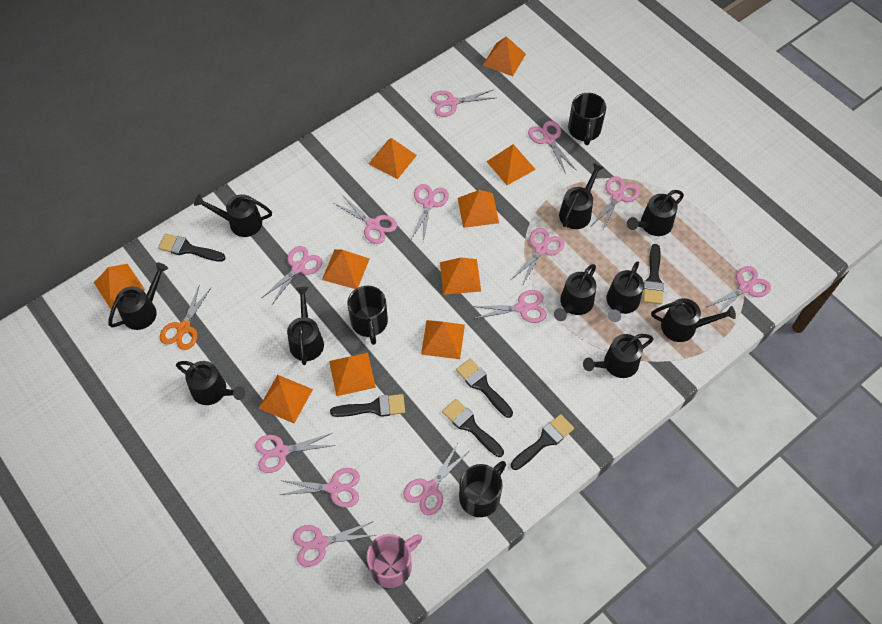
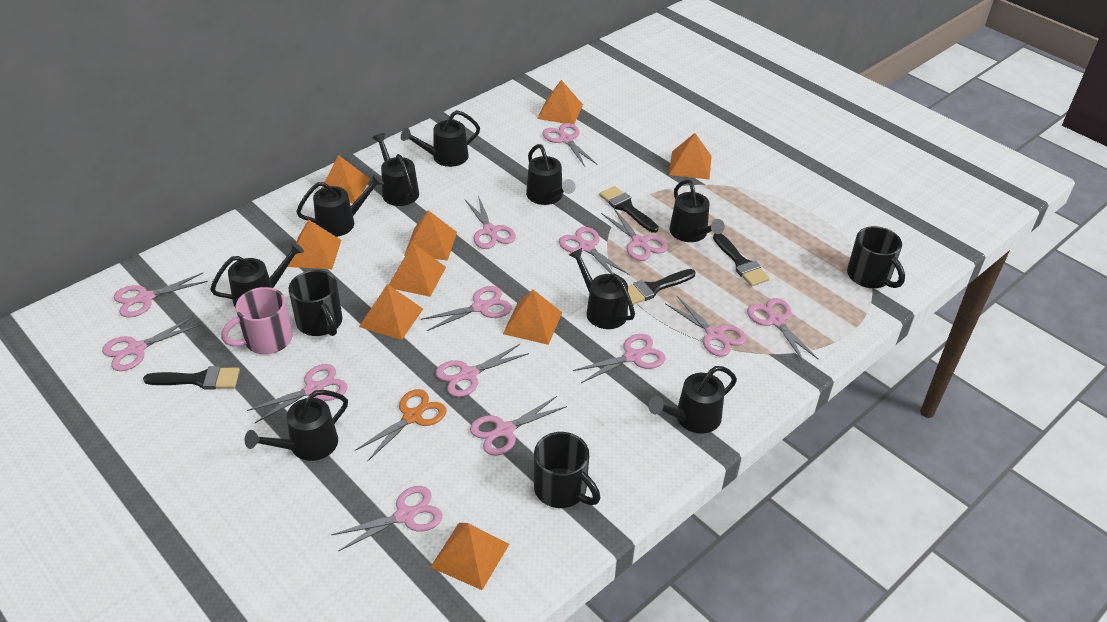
black brush: [158,234,225,262] [330,394,405,417] [442,399,504,457] [456,358,513,418] [511,414,574,470] [643,244,664,305] = 6 -> [143,366,240,390] [599,186,659,233] [628,269,696,305] [713,234,770,286] = 4
black watering can: [108,262,168,330] [176,361,245,405] [194,194,272,237] [287,287,324,365] [554,264,596,321] [559,163,604,229] [583,334,654,378] [607,261,644,322] [627,190,684,236] [651,298,736,342] = 10 -> [210,242,304,308] [245,390,348,461] [296,174,384,237] [372,133,419,206] [401,110,480,167] [526,144,575,205] [569,248,635,329] [648,366,737,433] [670,179,725,242] = 9
orange pyramid: [94,264,145,309] [259,375,313,423] [322,249,369,289] [329,353,376,396] [369,138,417,179] [421,320,465,359] [440,257,481,295] [458,190,499,228] [483,36,526,76] [487,144,536,185] = 10 -> [287,219,341,269] [321,155,370,203] [359,284,423,340] [389,244,446,297] [404,210,457,261] [431,523,509,590] [503,290,562,345] [537,80,583,124] [669,133,712,179] = 9
pink scissors: [255,433,336,473] [262,246,322,306] [280,468,360,508] [293,521,376,567] [334,195,397,244] [403,445,469,515] [411,184,449,241] [431,90,494,117] [472,290,547,323] [511,228,565,286] [528,121,577,174] [591,176,640,232] [706,266,771,315] = 13 -> [102,316,200,371] [114,273,208,318] [247,364,347,423] [331,486,443,551] [421,286,512,331] [436,344,529,397] [465,195,516,249] [470,396,567,456] [543,123,597,167] [559,227,630,275] [573,334,666,383] [601,207,668,261] [665,296,747,357] [747,298,819,364] = 14

